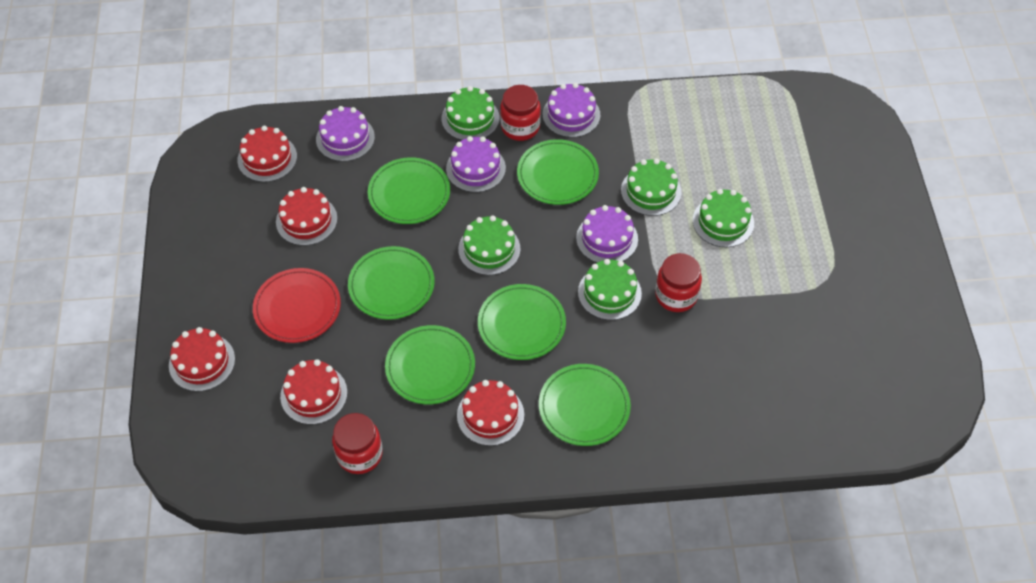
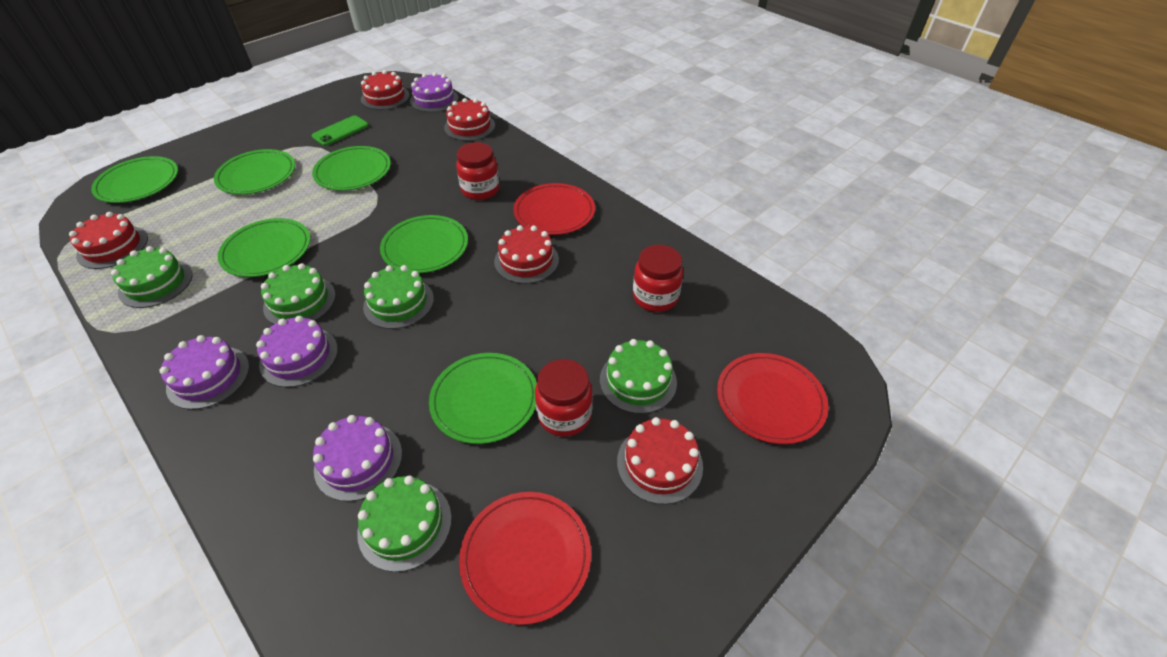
green phone: none = 0 -> [312,115,369,146] = 1
red plate: [253,268,341,343] = 1 -> [459,492,591,625] [513,183,595,235] [717,353,828,444] = 3

